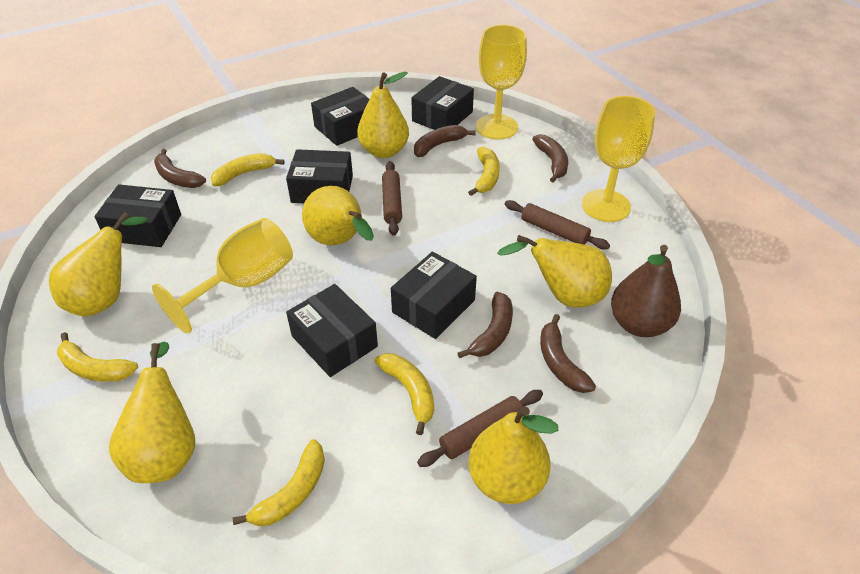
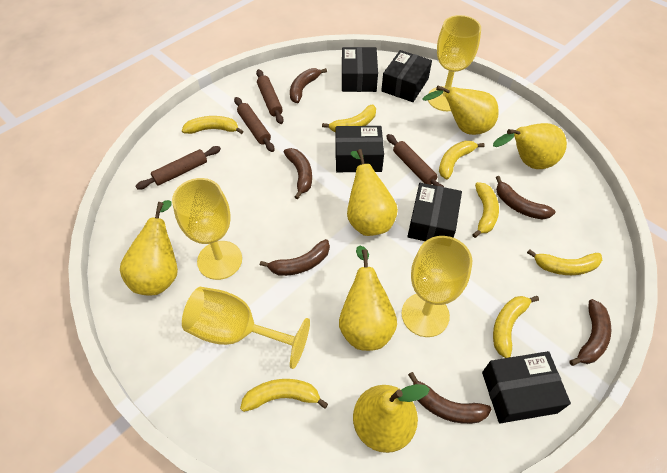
black box: [94,185,181,247] [286,149,353,203] [286,284,378,377] [311,87,369,146] [391,252,477,339] [411,76,474,130] = 6 -> [336,126,384,172] [342,47,378,92] [381,50,432,102] [407,183,462,241] [482,351,571,423] = 5
brown banana: [154,149,206,188] [414,125,476,157] [457,292,513,358] [532,134,568,182] [540,314,596,393] = 5 -> [260,239,330,276] [284,148,312,199] [290,68,327,103] [408,372,492,424] [496,176,555,220] [569,299,611,366] = 6
brown pear: [611,245,681,337] = 1 -> none = 0
brown rolling pin: [382,161,402,236] [417,390,543,467] [505,200,610,249] = 3 -> [136,146,221,189] [234,97,274,152] [256,69,284,124] [386,134,444,187] = 4
yellow banana: [57,332,138,382] [211,153,285,186] [233,439,325,526] [374,353,434,435] [468,147,500,196] = 5 -> [182,116,243,134] [240,379,328,412] [322,105,376,132] [439,141,485,180] [472,182,499,238] [493,296,539,358] [527,249,602,275] = 7
yellow goblet: [152,218,293,334] [476,25,527,139] [582,96,655,222] = 3 -> [172,178,242,280] [182,287,310,369] [401,236,472,337] [428,15,481,111] = 4

